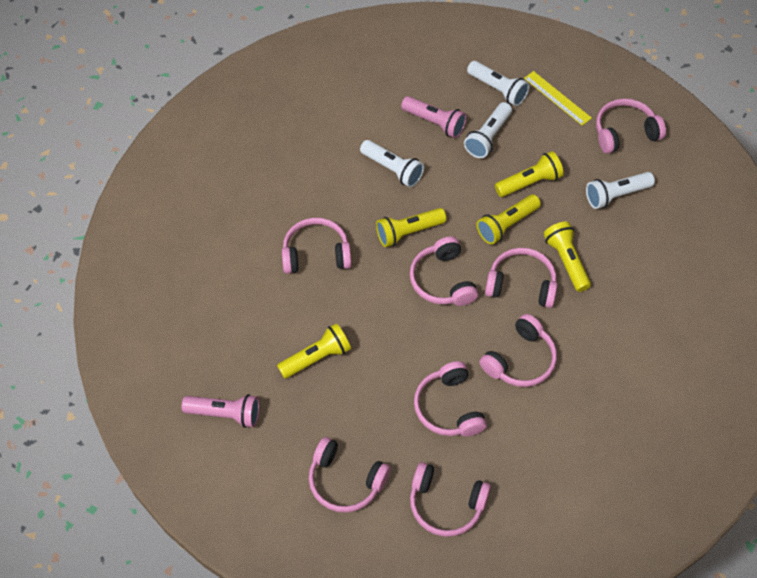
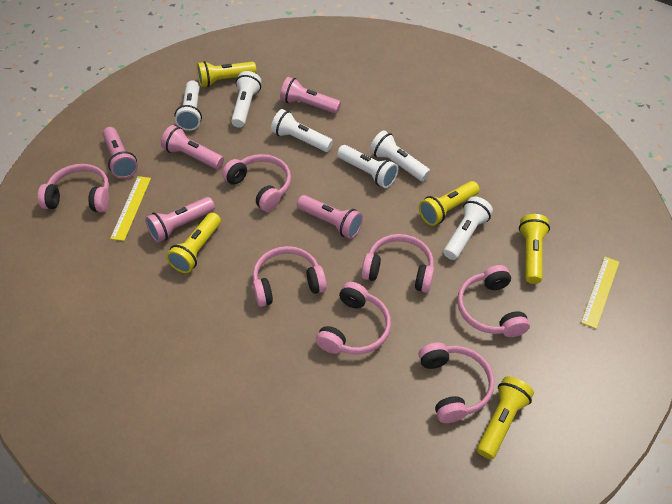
pink flashlight: [181,394,260,428] [401,96,467,138] = 2 -> [102,127,138,179] [145,197,215,243] [161,125,224,169] [280,77,341,114] [297,195,363,239] = 5
pink headphones: [282,218,352,274] [309,437,391,513] [410,236,478,306] [410,462,491,537] [414,361,487,437] [479,314,557,387] [485,248,557,308] [596,98,666,154] = 8 -> [38,164,109,212] [222,154,291,212] [253,246,327,307] [316,282,391,355] [361,234,434,293] [419,343,494,423] [457,265,530,337] = 7
white flashlight: [360,140,424,188] [464,102,512,158] [467,61,530,106] [586,172,655,209] = 4 -> [175,80,202,131] [231,71,262,128] [271,109,333,152] [337,145,398,188] [370,130,430,181] [444,196,493,260] = 6
yellow ruler: [524,71,592,126] = 1 -> [110,176,151,241] [581,257,619,329] = 2

